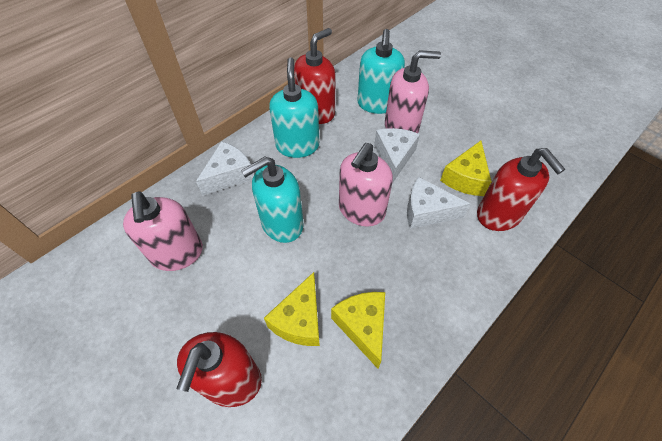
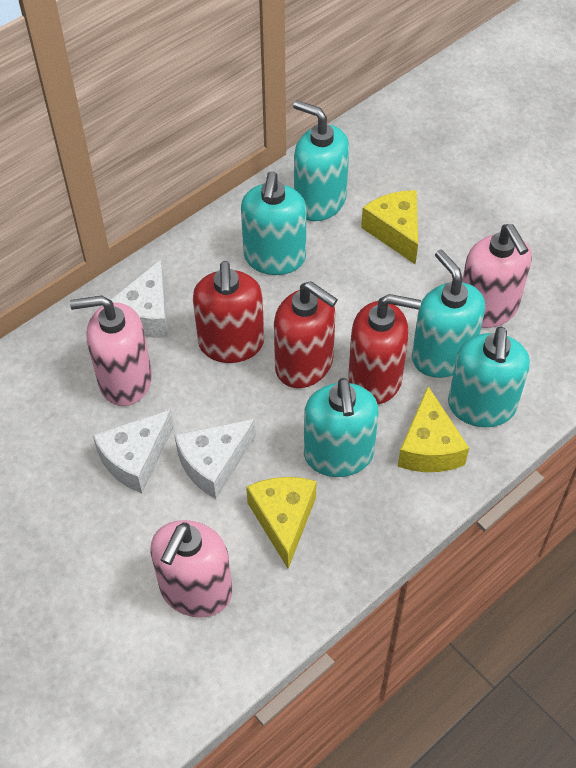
turquoise soap dispenser: [241,157,304,243] [269,57,319,158] [357,29,405,114] = 3 -> [241,172,306,275] [293,100,349,221] [304,378,379,477] [412,249,485,378] [448,326,530,427] = 5

